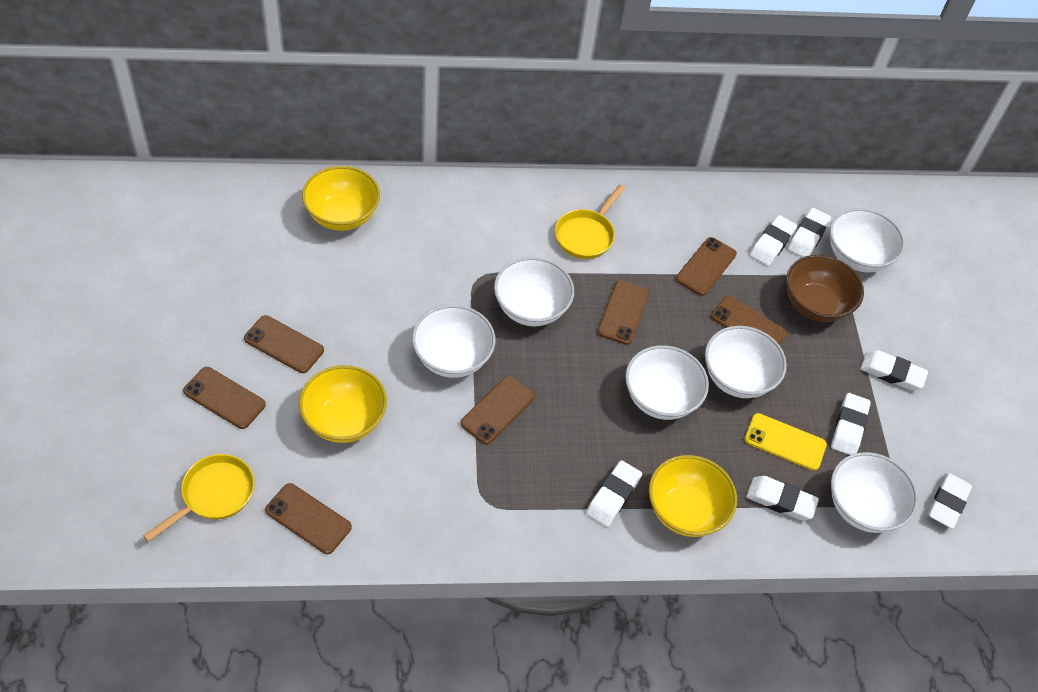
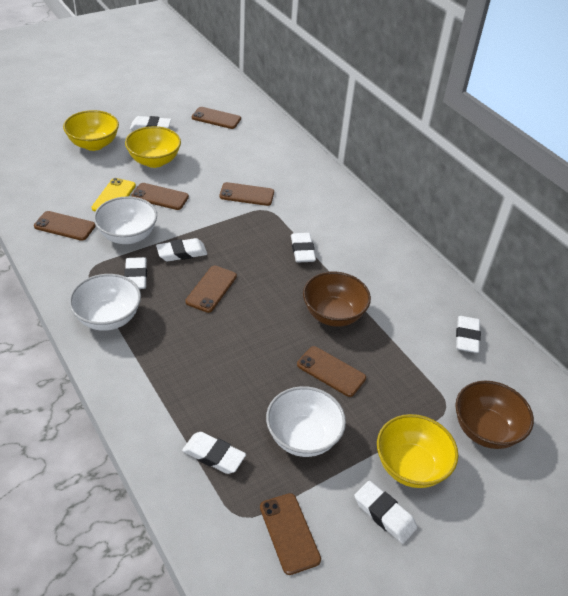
brown bowl: [786,255,864,322] = 1 -> [303,272,371,327] [455,381,534,449] = 2
white bowl: [412,305,495,378] [494,257,574,326] [625,345,709,420] [705,326,787,398] [830,208,905,273] [831,452,918,533] = 6 -> [69,274,141,331] [94,196,157,244] [266,386,346,457] = 3
yellow pan: [143,454,254,542] [555,185,625,259] = 2 -> none = 0

